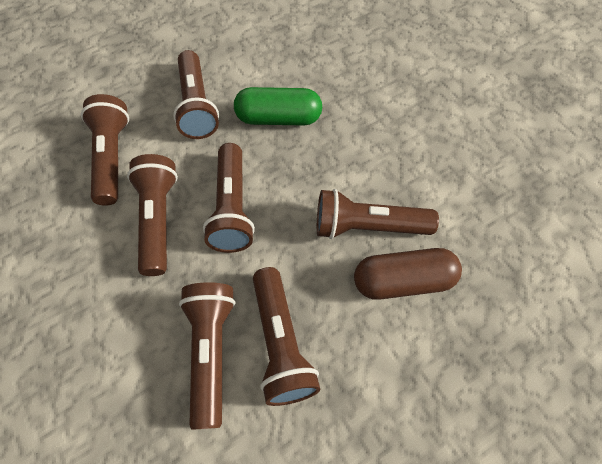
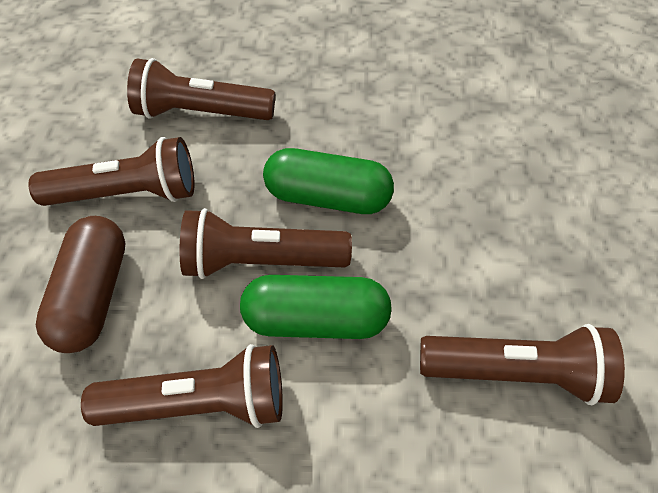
brown flashlight: [81,94,129,206] [127,154,178,276] [173,50,219,139] [179,282,235,430] [203,143,255,253] [253,267,321,406] [317,189,439,239] = 7 -> [28,137,195,206] [81,344,283,428] [127,58,275,120] [180,208,352,279] [420,324,625,405] = 5
green capsule: [234,87,322,126] = 1 -> [240,275,392,339] [263,148,394,214] = 2

